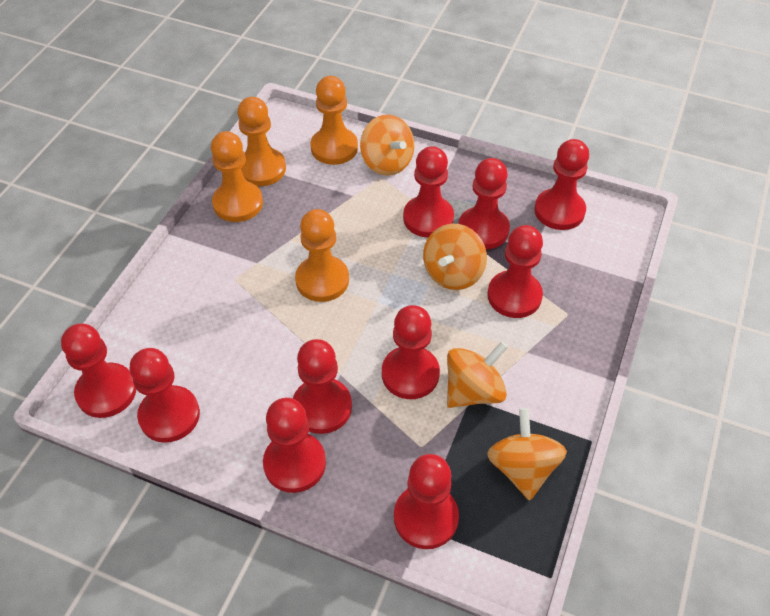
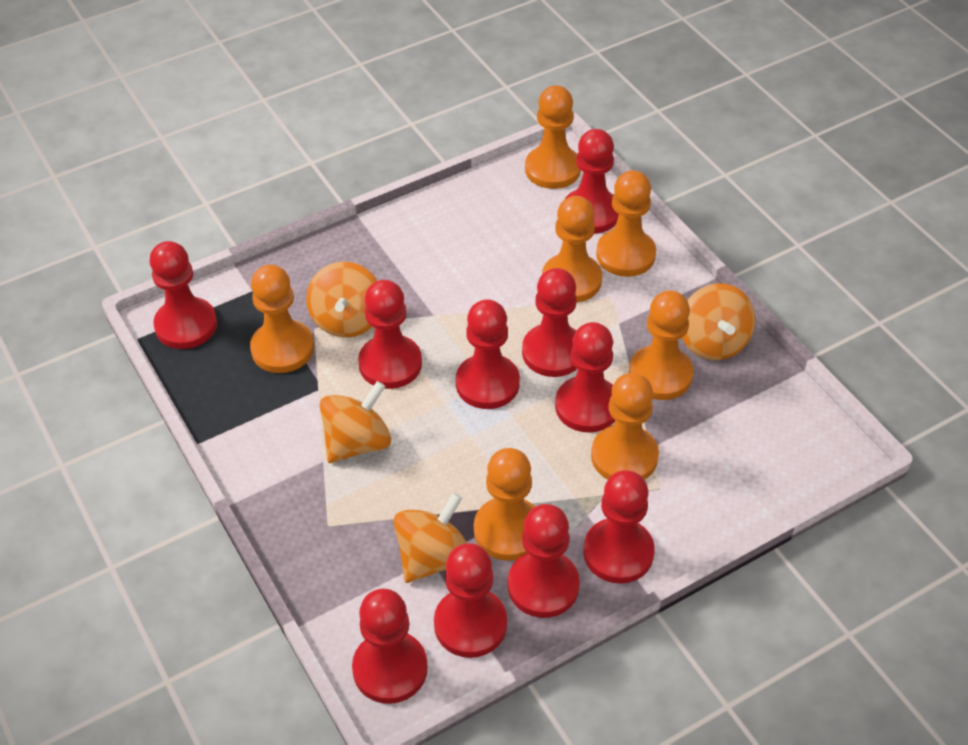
orange pawn: [211,131,263,222] [237,97,286,186] [295,209,349,302] [310,76,358,165] = 4 -> [250,264,314,373] [474,448,535,561] [525,85,581,189] [542,196,602,302] [591,373,659,480] [596,170,656,277] [629,290,693,400] = 7

